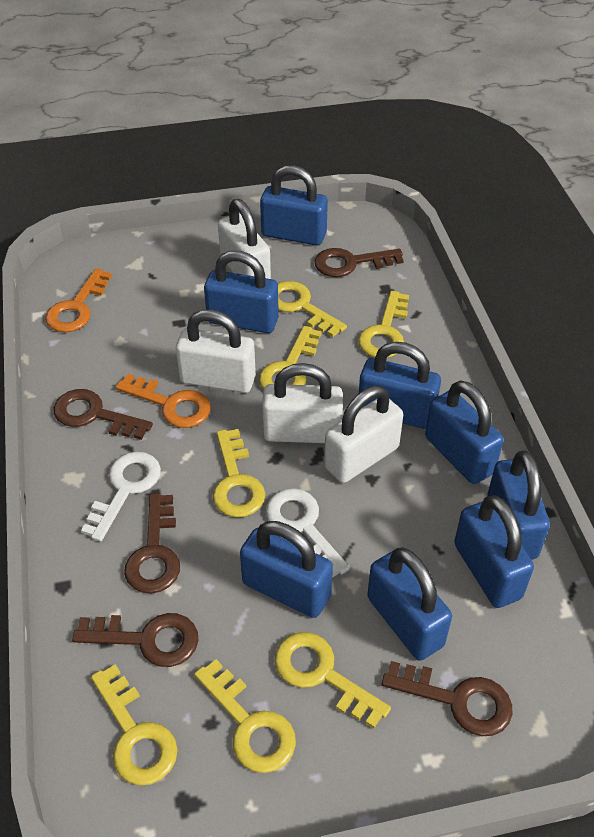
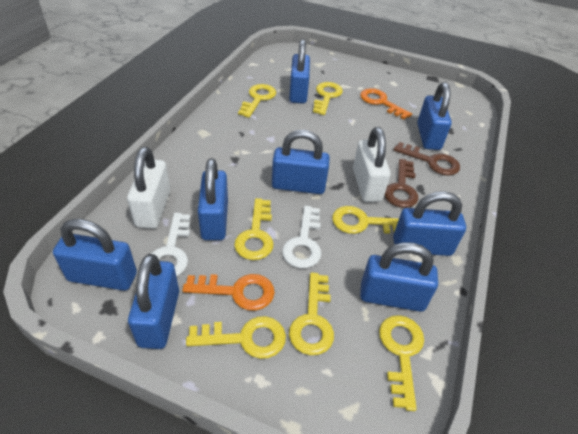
brown key: [54,389,153,440] [72,613,199,667] [124,493,180,594] [315,248,404,277] [382,661,513,736] = 5 -> [385,159,418,208] [394,142,460,176] = 2
white padlock: [176,310,256,393] [218,199,271,279] [262,363,343,443] [324,386,403,483] = 4 -> [127,147,170,229] [353,127,391,202] = 2

